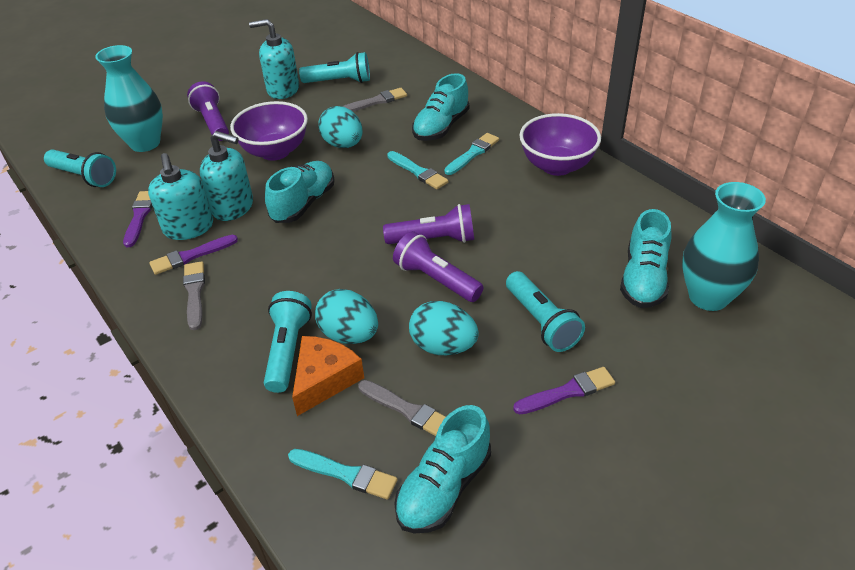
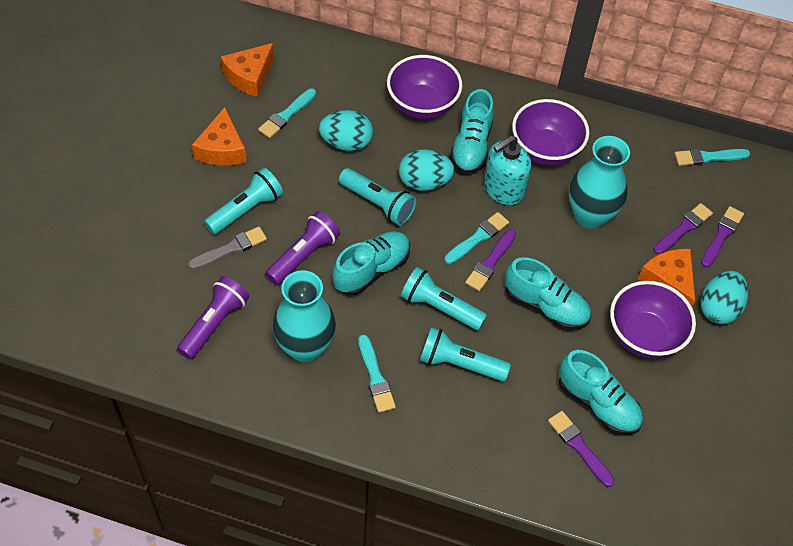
grey brush: [183,261,205,330] [342,88,407,112] [358,380,446,436] = 3 -> [188,227,267,270] = 1
orange cheese: [292,336,364,416] = 1 -> [192,107,246,166] [221,43,274,97] [638,249,695,307] = 3
purple bowl: [230,101,308,161] [519,113,601,176] = 2 -> [387,55,463,119] [512,99,590,166] [610,281,696,359] = 3
purple brush: [123,191,153,247] [149,235,238,275] [513,367,615,415] = 3 -> [465,229,516,291] [548,411,615,487] [653,203,713,254] [701,206,744,267] = 4
purple flashlight: [187,81,229,141] [383,204,474,244] [393,231,484,302] = 3 -> [177,276,249,360] [265,211,340,285] = 2
turquoise brush: [288,449,398,500] [387,151,448,189] [444,133,499,175] = 3 -> [258,88,316,138] [358,335,396,413] [444,212,509,264] [675,149,750,166] = 4
turquoise soap dispenser: [148,153,213,240] [200,131,253,221] [249,19,299,99] = 3 -> [484,136,531,205] = 1

